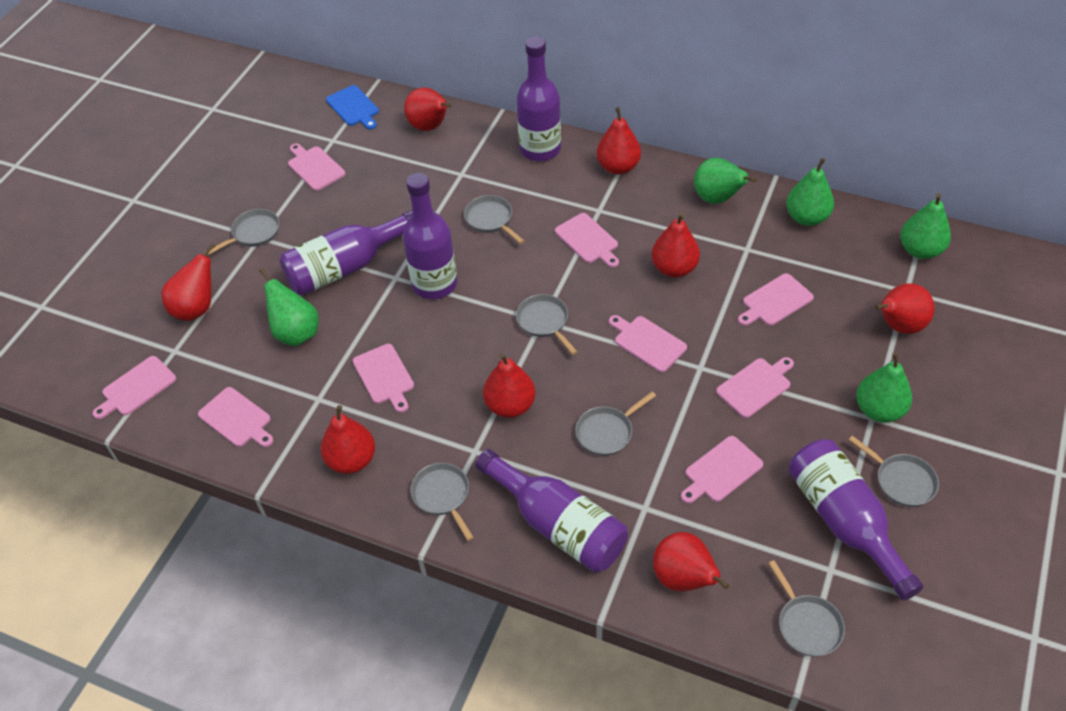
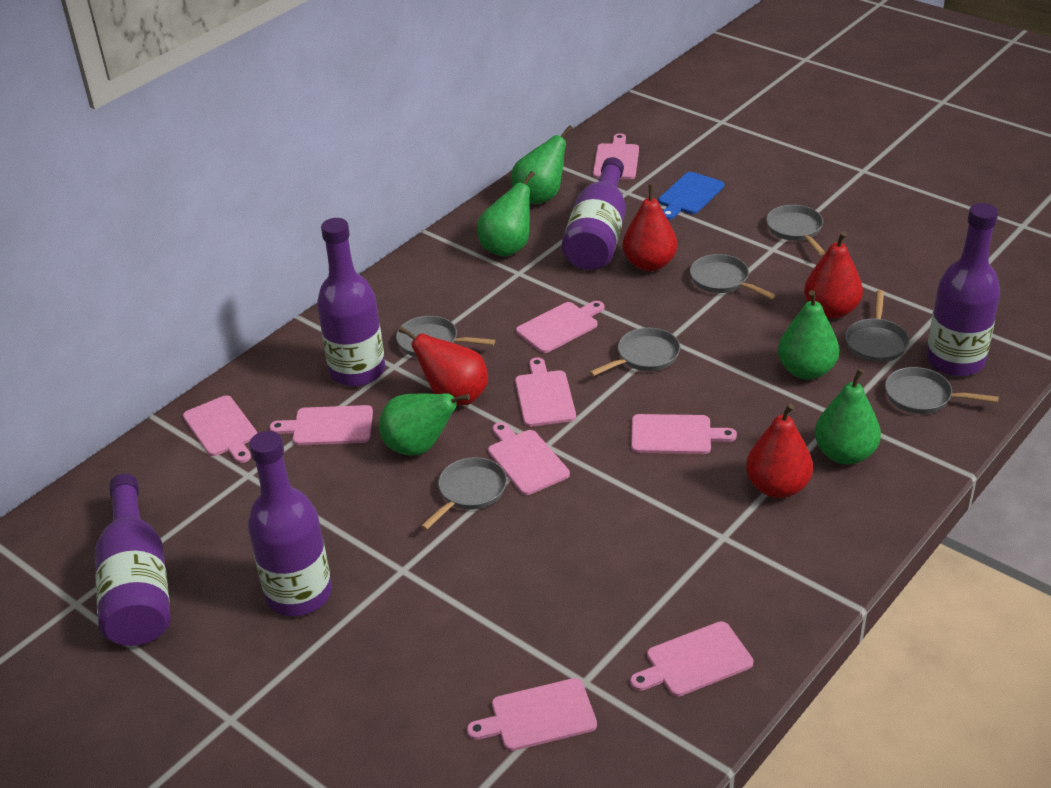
red pear: [161,243,216,321] [320,405,375,474] [404,88,451,131] [483,353,535,418] [597,107,641,174] [652,213,700,278] [653,532,729,591] [875,283,935,334] = 8 -> [398,326,488,405] [623,184,677,271] [746,403,813,498] [804,231,863,319] = 4

